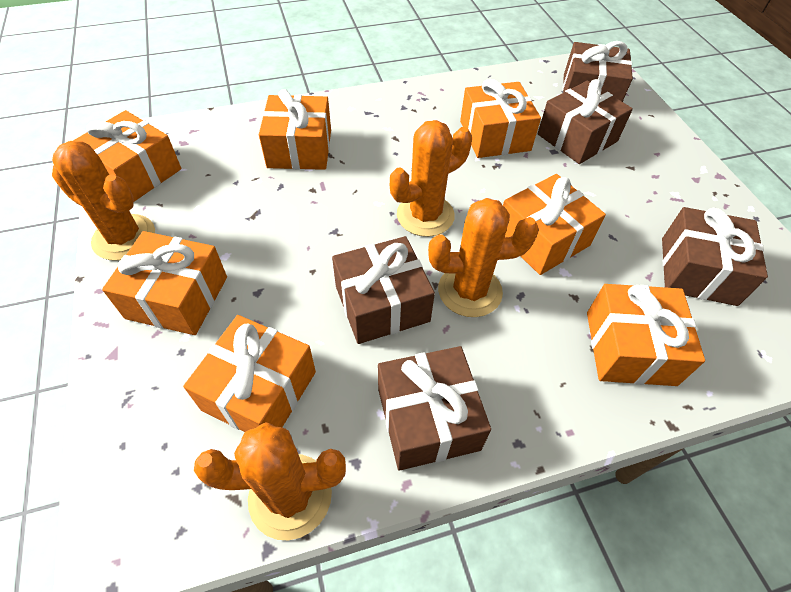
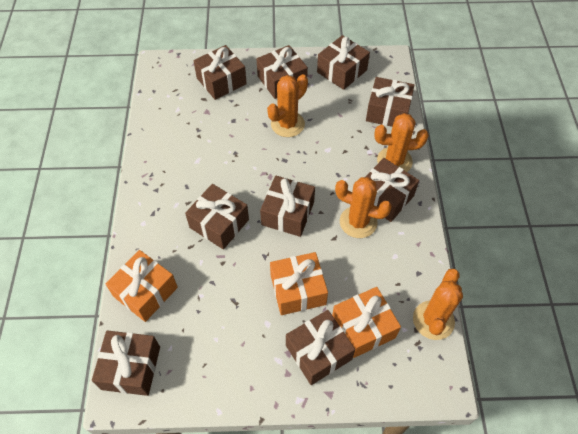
brown gift: [332,236,435,344] [378,346,491,471] [537,79,633,164] [563,41,633,102] [662,207,768,306] = 5 -> [92,330,160,396] [185,184,249,249] [193,45,247,100] [257,45,308,99] [260,176,315,237] [286,310,355,385] [317,35,370,90] [366,77,414,127] [366,158,419,222] = 9
orange gift: [73,110,181,202] [102,231,227,335] [183,315,316,432] [259,89,331,170] [460,79,541,158] [503,174,606,275] [587,284,705,386] = 7 -> [105,250,178,322] [270,252,328,315] [332,287,401,358] = 3

